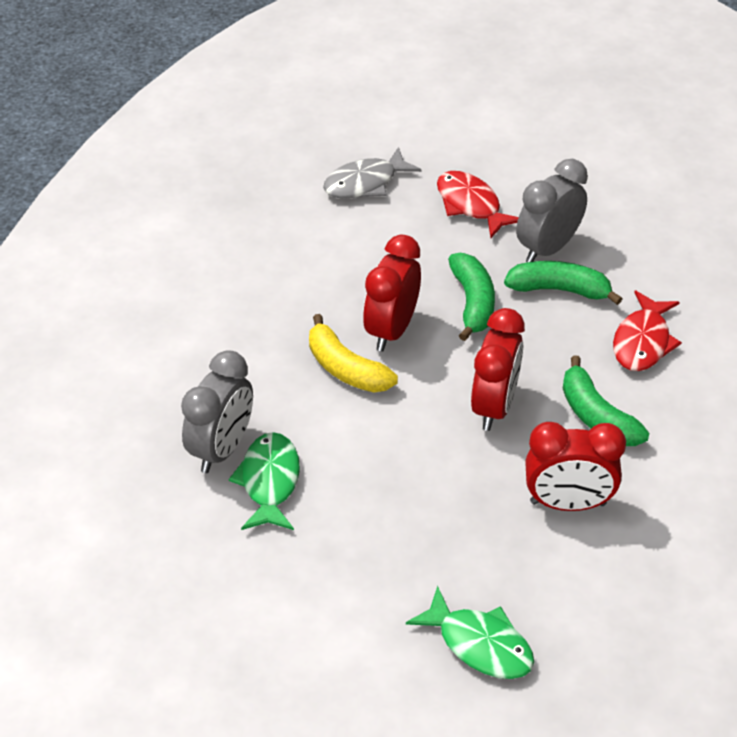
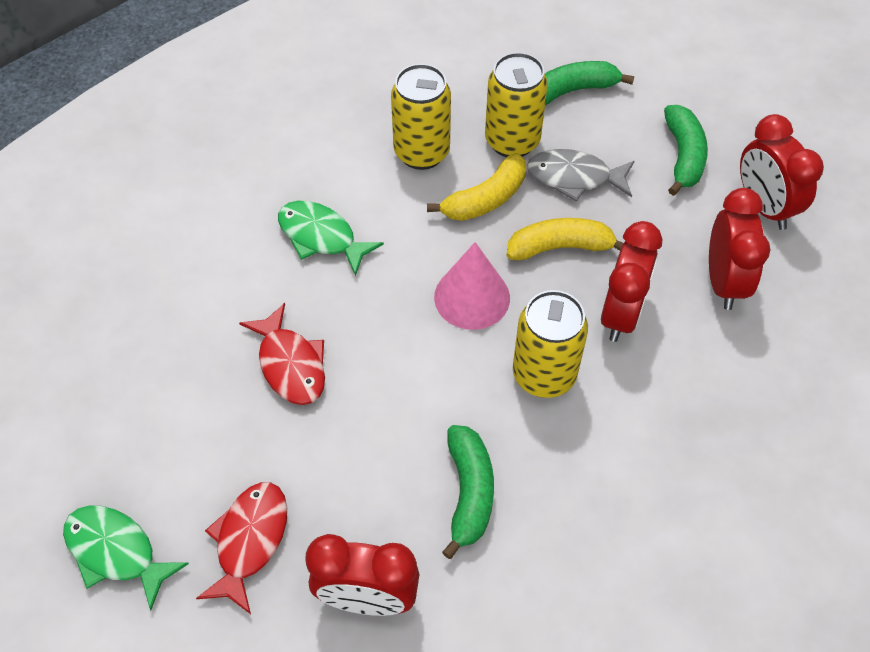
grey clock: [181,350,253,473] [516,159,588,262] = 2 -> none = 0
pink cone: none = 0 -> [434,242,510,330] = 1
red clock: [363,235,421,351] [471,308,525,431] [525,422,626,511] = 3 -> [305,534,419,616] [601,221,663,342] [709,188,770,310] [740,114,824,230] = 4
yellow banana: [309,314,398,392] = 1 -> [427,153,526,221] [506,218,623,260] = 2
yellow can: none = 0 -> [391,64,451,170] [485,52,548,157] [513,290,588,398] = 3

